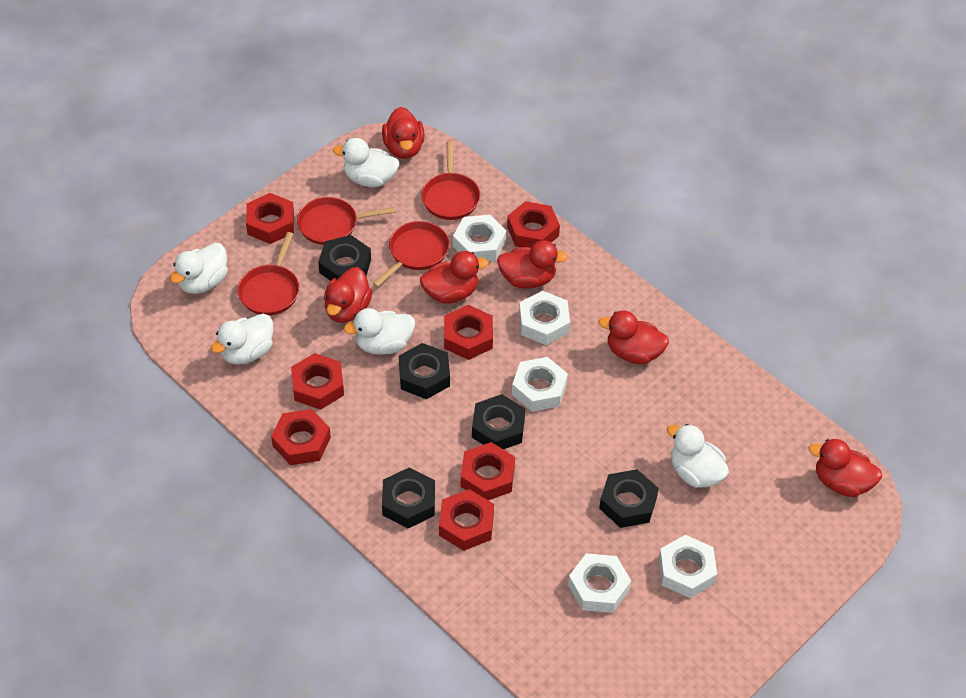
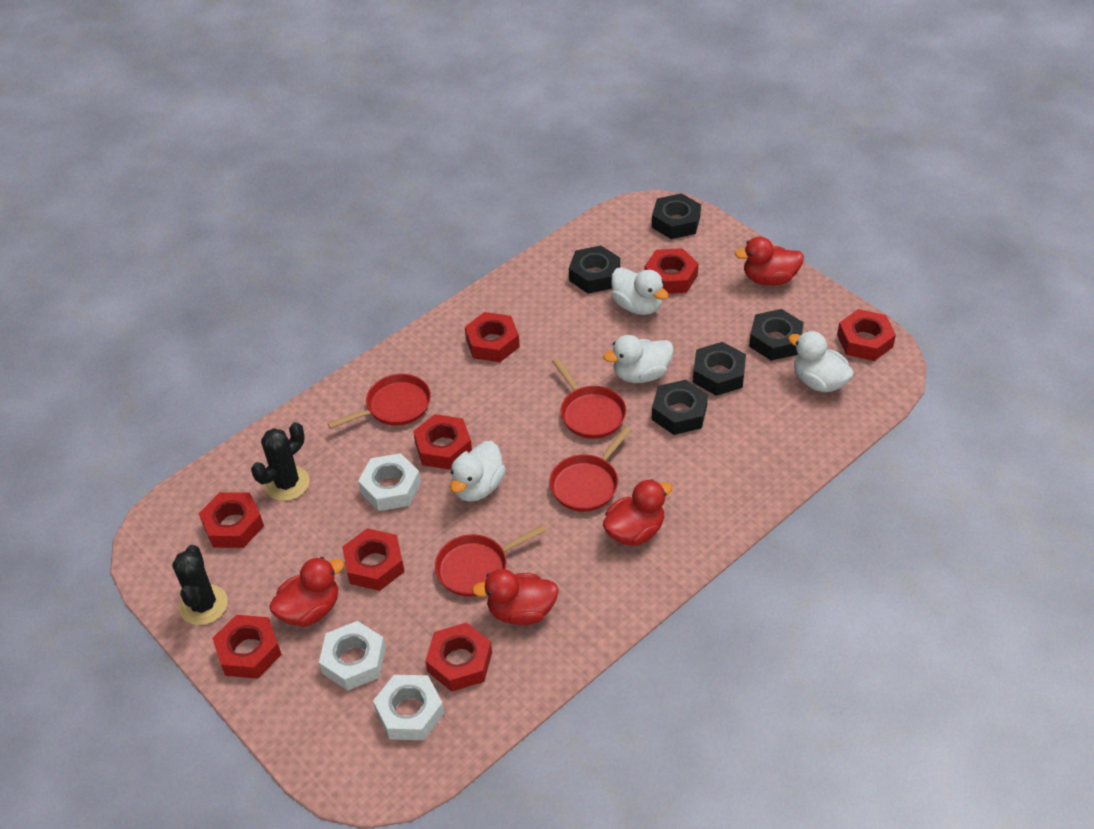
black cactus: none = 0 -> [172,545,228,625] [251,422,310,501] = 2
red duck: [324,267,372,323] [382,107,425,159] [420,251,489,304] [497,240,568,288] [598,310,669,364] [809,439,882,497] = 6 -> [269,557,344,627] [472,569,559,625] [603,479,673,546] [735,237,804,286] = 4
red nut: [246,193,294,244] [271,409,331,465] [291,353,344,410] [439,489,494,551] [444,305,493,360] [461,442,515,500] [507,201,560,248] = 7 -> [199,492,264,548] [212,615,282,679] [342,528,405,591] [413,414,472,470] [425,622,492,692] [465,312,520,362] [645,248,699,294] [837,309,896,361] = 8
white duck: [170,243,228,294] [211,314,273,364] [333,138,399,187] [344,308,415,355] [667,424,729,488] = 5 -> [450,441,506,502] [603,335,674,383] [611,267,669,315] [788,331,854,392] = 4
white nut: [453,215,506,261] [512,357,568,412] [519,291,570,345] [568,553,631,613] [659,535,717,598] = 5 -> [319,621,386,690] [358,453,421,511] [373,675,444,740] = 3

